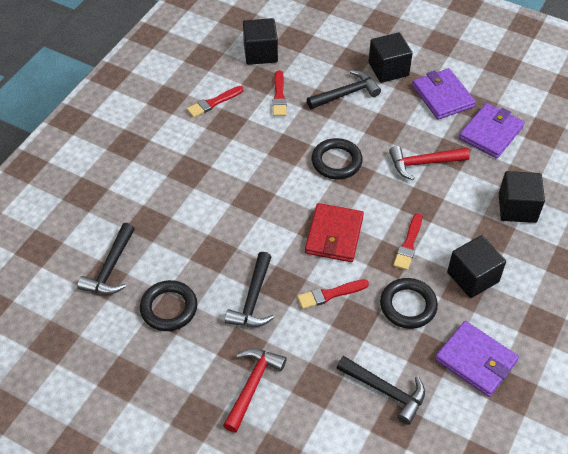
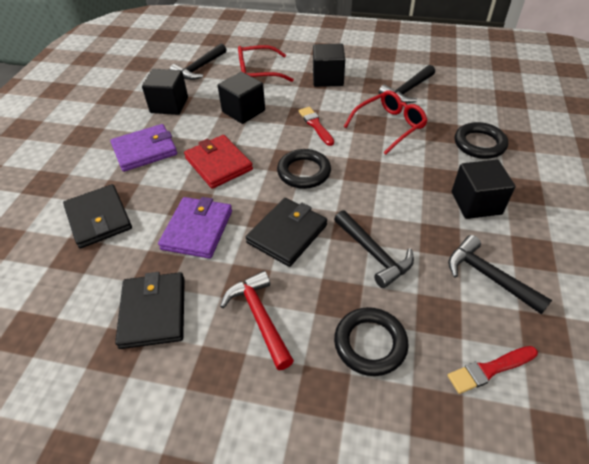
black wallet: none = 0 -> [63,184,132,248] [115,272,185,349] [246,198,327,267] = 3
purple wallet: [412,68,476,120] [435,321,519,397] [459,103,525,159] = 3 -> [110,124,177,172] [158,197,232,259] = 2
red brush: [187,86,244,118] [272,70,287,116] [297,279,369,309] [393,213,422,270] = 4 -> [299,107,334,146] [447,346,538,394] = 2
red glasses: none = 0 -> [238,45,294,82] [344,90,428,155] = 2
red hammer: [223,349,286,433] [389,146,470,180] = 2 -> [220,271,294,370] = 1

